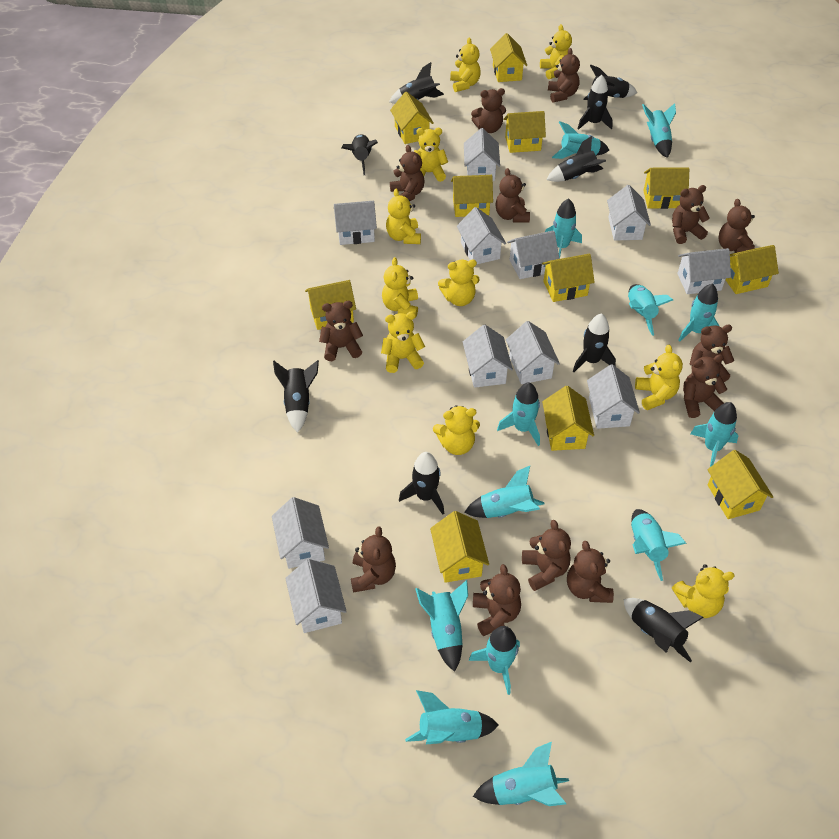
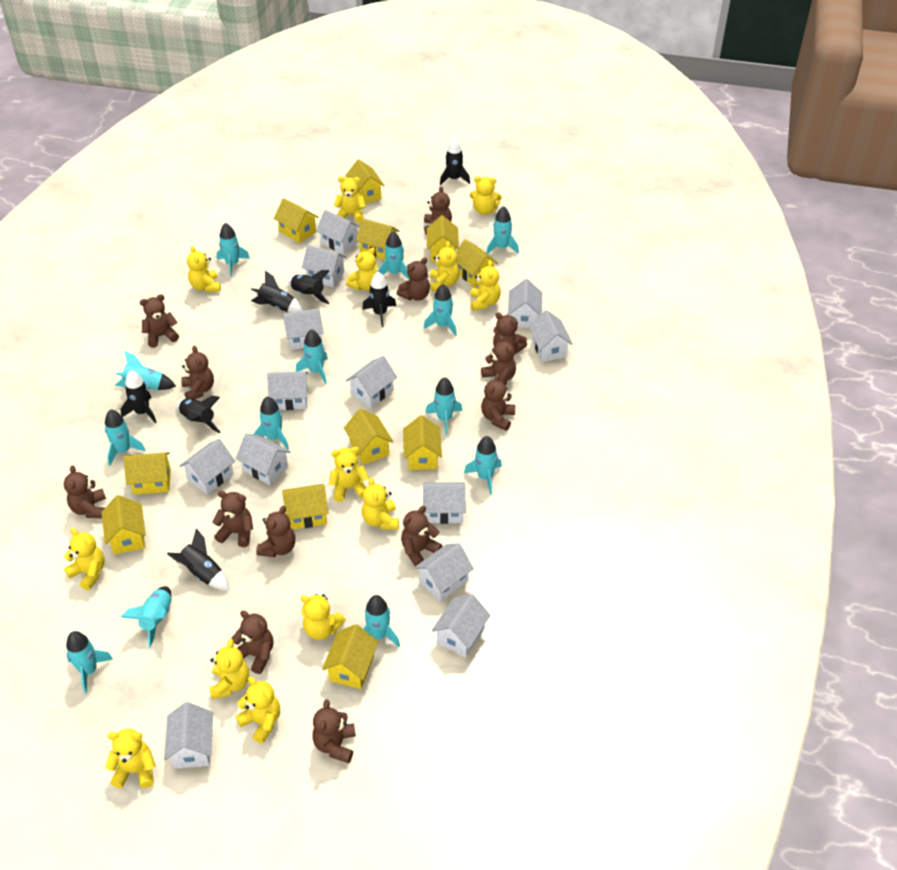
black rocket: [273,360,319,433] [341,134,378,175] [389,62,444,104] [399,452,444,515] [547,136,606,182] [573,313,616,372] [578,75,613,130] [584,65,637,100] [623,598,704,662] = 9 -> [121,371,157,423] [167,528,229,590] [177,396,221,433] [251,271,304,313] [288,270,329,304] [362,272,396,327] [440,138,470,185] = 7
white house: [272,497,329,569] [285,559,347,633] [334,201,377,245] [457,207,506,264] [463,325,513,388] [464,128,500,181] [506,321,560,384] [507,230,559,279] [587,364,640,429] [607,185,651,241] [677,248,731,294] = 11 -> [164,702,213,769] [180,439,235,495] [235,434,291,485] [267,371,308,410] [282,308,324,350] [302,245,346,287] [316,210,360,254] [346,356,397,408] [414,543,474,602] [423,482,465,524] [432,594,491,657] [508,279,542,328] [529,310,572,362] = 13
yellow teddy bear: [381,312,425,373] [382,257,418,318] [386,189,421,244] [414,128,448,182] [433,405,480,455] [438,259,479,306] [450,38,481,92] [540,24,572,79] [635,345,683,410] [672,564,735,618] = 10 -> [64,528,105,590] [105,729,156,788] [187,246,221,292] [209,639,249,699] [236,677,280,744] [301,594,346,640] [329,447,369,502] [334,176,366,223] [346,248,378,291] [362,477,399,530] [430,241,459,292] [470,176,502,215] [471,260,501,311] = 13

